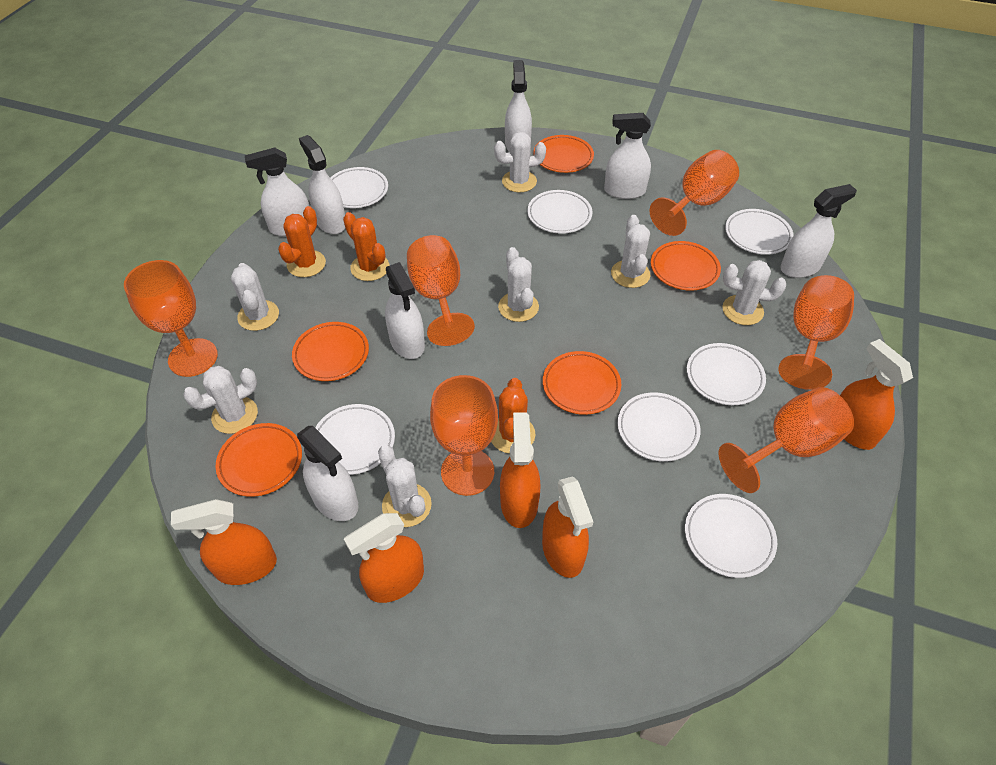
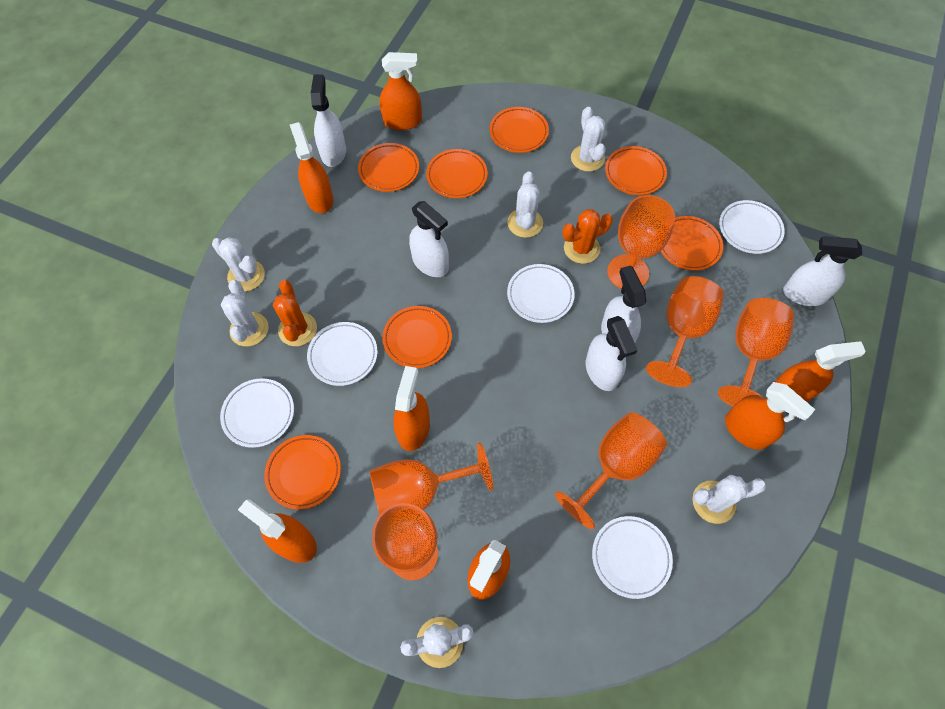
orange cactus: [278,206,326,277] [343,212,389,281] [491,378,535,454] = 3 -> [273,280,317,346] [562,209,613,264] = 2
orange plate: [216,423,302,497] [292,322,369,381] [534,135,594,173] [543,351,621,415] [651,241,721,291] = 5 -> [264,435,341,510] [358,143,419,192] [382,306,452,368] [426,149,488,198] [490,107,549,153] [605,146,667,195] [661,216,723,271] = 7
orange spray bottle: [171,499,277,585] [344,513,424,603] [500,412,540,528] [542,476,593,578] [840,339,913,450] = 5 -> [238,499,317,563] [290,122,333,213] [380,52,422,130] [393,366,430,451] [468,540,510,600] [725,382,815,450] [775,341,866,402] = 7
white cactus: [183,366,258,434] [231,263,279,331] [378,445,432,527] [494,132,546,192] [498,247,539,322] [611,215,650,288] [722,260,786,325] = 7 -> [212,237,265,291] [221,280,269,346] [400,617,474,668] [507,171,543,238] [571,107,606,172] [693,475,766,524] = 6
white plate: [315,404,395,475] [331,167,388,208] [527,190,592,234] [618,392,701,462] [685,494,777,578] [687,343,766,405] [725,209,794,255] = 7 -> [220,378,294,448] [307,322,378,386] [507,264,574,323] [592,516,673,599] [719,200,785,254] = 5
white spray bottle: [245,148,309,236] [297,426,358,521] [299,135,345,234] [385,262,425,359] [505,60,532,152] [604,113,651,199] [780,184,857,278] = 7 -> [311,74,346,167] [409,201,449,277] [586,316,638,391] [601,266,646,343] [783,236,862,306] = 5

